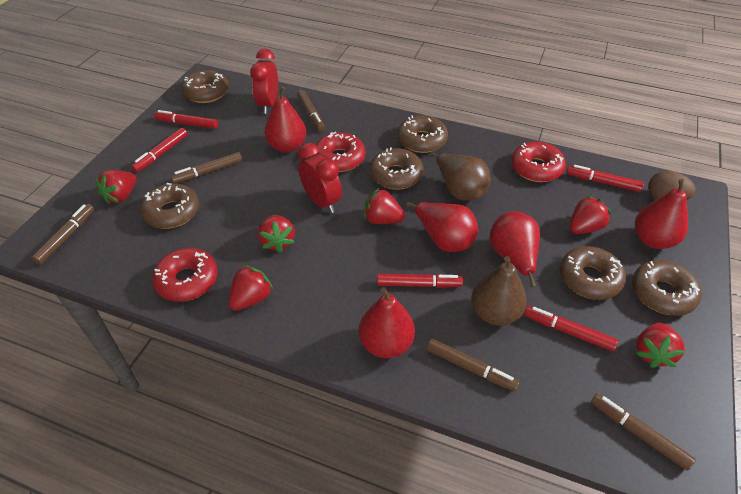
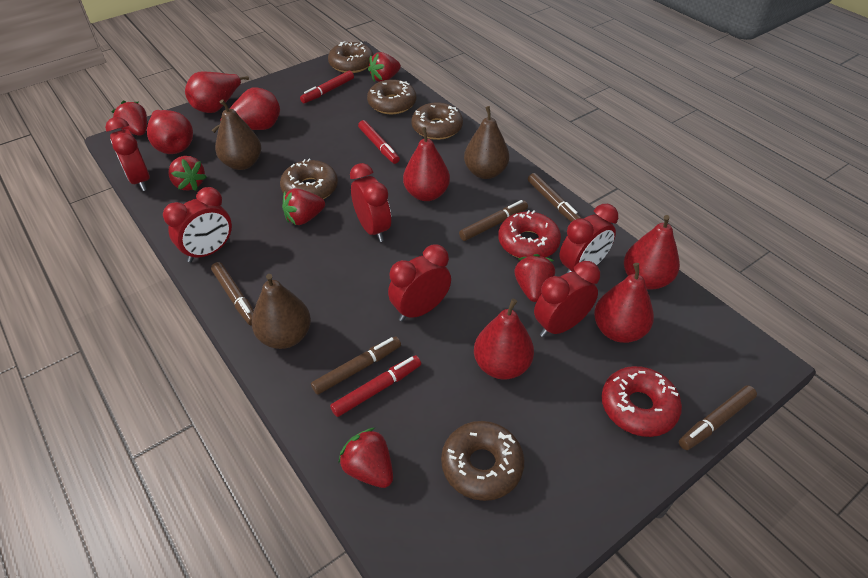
brown donut: [140,183,199,229] [181,70,229,103] [370,147,423,190] [397,115,448,153] [560,246,626,300] [632,260,702,316] = 6 -> [280,158,338,199] [328,41,374,73] [367,79,416,114] [411,102,463,140] [441,421,525,501] = 5
brown egg: [648,171,695,200] = 1 -> none = 0
brown pear: [430,153,491,201] [471,256,527,326] = 2 -> [215,99,261,170] [252,274,311,349] [464,106,509,179] = 3
red clock: [250,49,278,114] [298,143,342,213] = 2 -> [105,117,150,191] [163,187,232,262] [350,163,391,242] [388,245,451,321] [534,261,600,337] [559,204,618,273] = 6
red donut: [152,248,218,302] [316,132,366,172] [511,142,566,182] = 3 -> [498,210,561,258] [602,366,682,437] = 2
red marker: [131,128,187,173] [154,110,218,129] [377,274,463,288] [524,306,618,351] [566,165,644,192] = 5 -> [300,71,354,103] [330,355,421,417] [358,120,400,164] = 3
red pear: [265,87,307,153] [359,287,415,358] [406,202,478,252] [490,211,540,287] [635,178,688,249] = 5 -> [147,110,193,154] [185,71,249,113] [212,88,280,133] [403,127,450,201] [474,299,534,380] [594,263,654,343] [624,215,680,290] = 7

